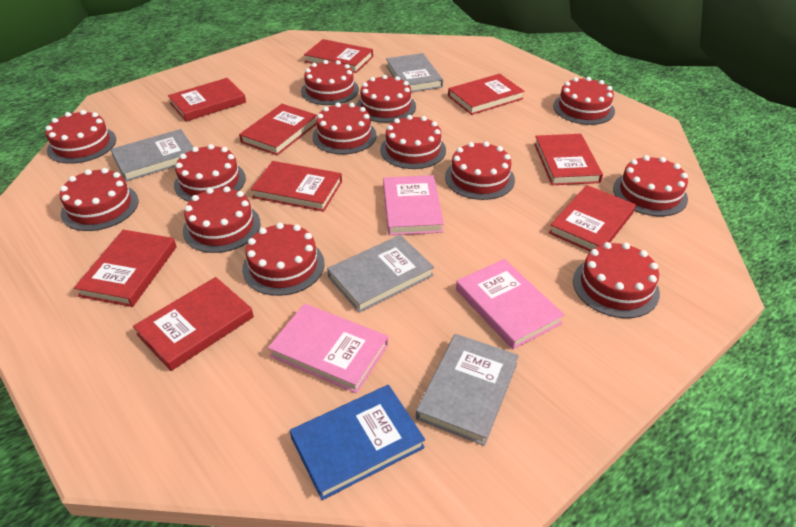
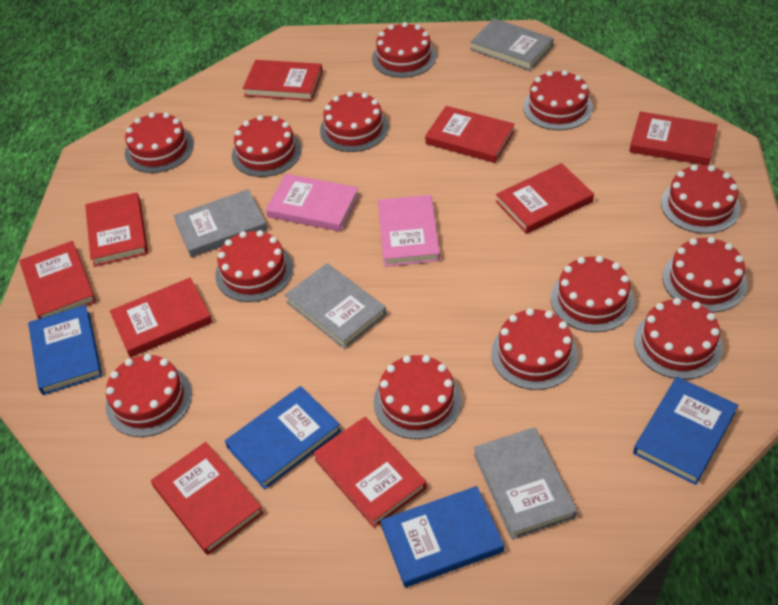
blue book: [290,385,425,500] = 1 -> [28,305,103,395] [225,386,341,489] [380,486,504,588] [633,377,738,485] = 4
pink book: [268,304,388,393] [383,175,444,235] [456,259,564,349] = 3 -> [266,174,359,232] [378,195,440,267] = 2

